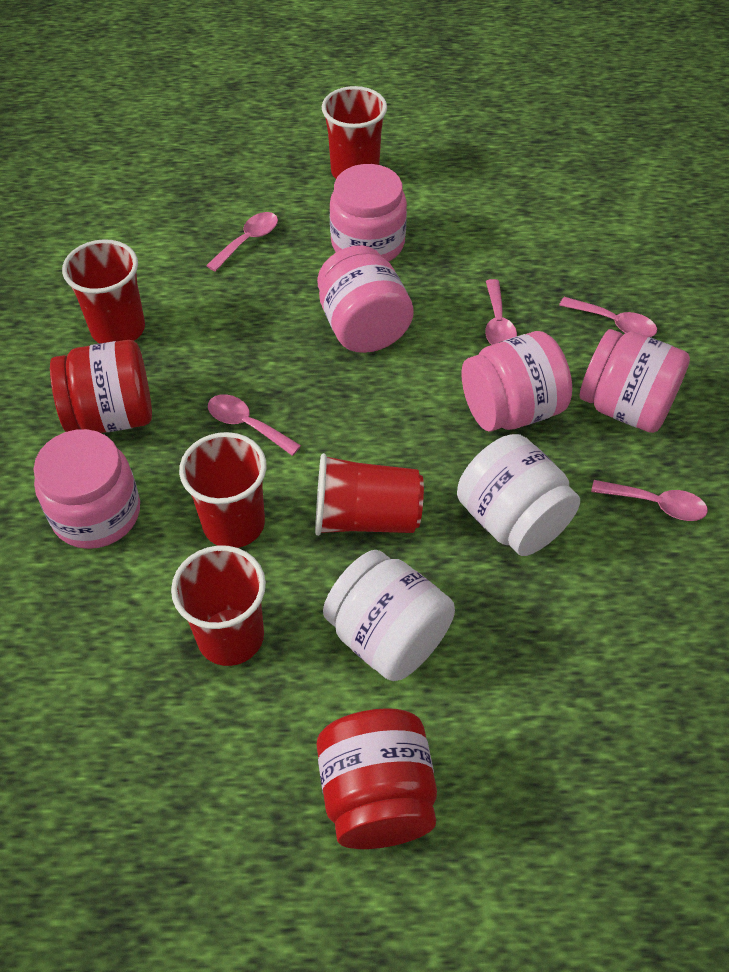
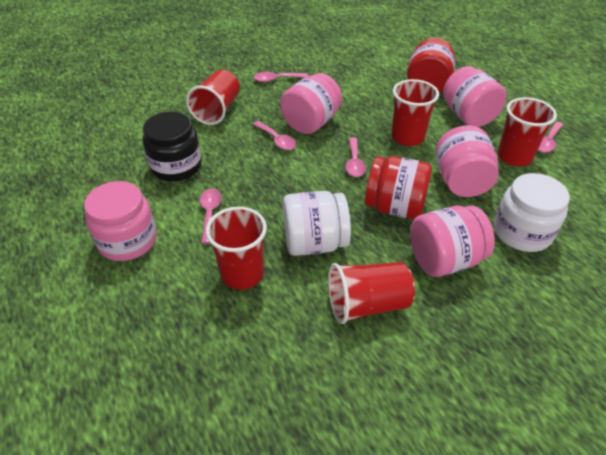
black jar: none = 0 -> [143,112,202,181] = 1

